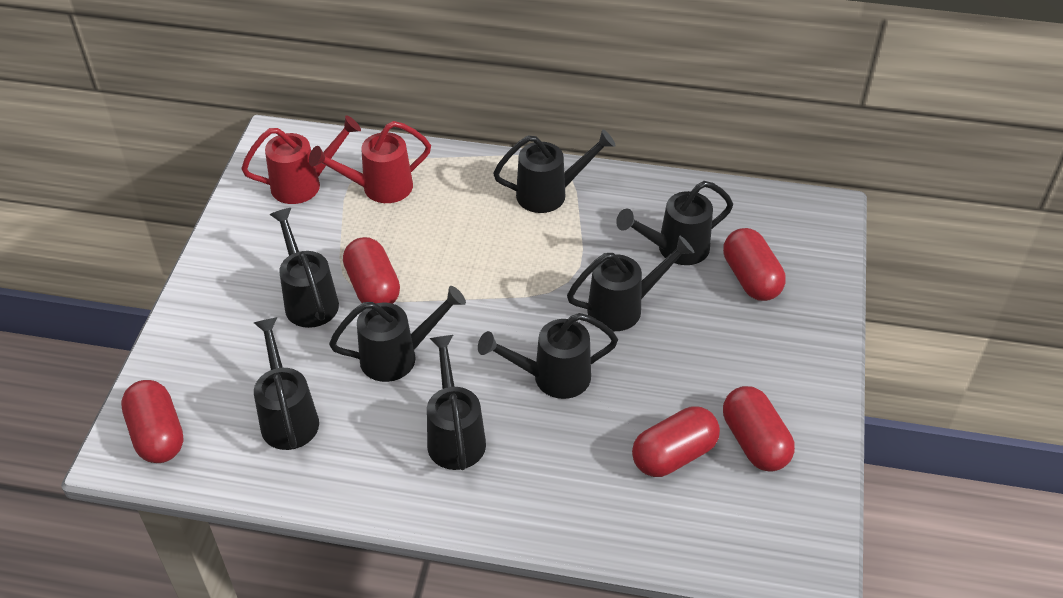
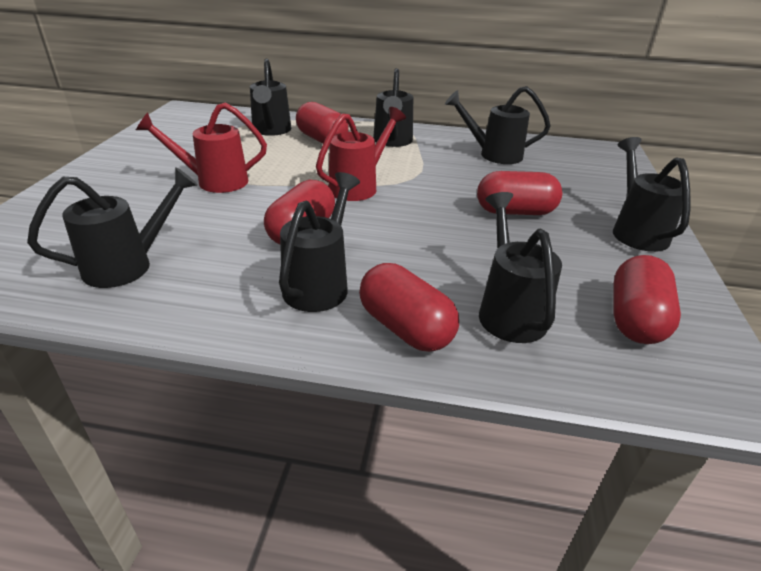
black watering can: [254,317,319,450] [270,208,339,328] [329,286,466,382] [427,335,486,470] [478,313,618,399] [493,129,616,213] [567,235,695,331] [616,181,733,265] = 8 -> [27,167,198,288] [250,59,292,136] [279,172,360,312] [373,68,413,147] [445,86,551,164] [479,192,562,343] [613,137,690,252] = 7

